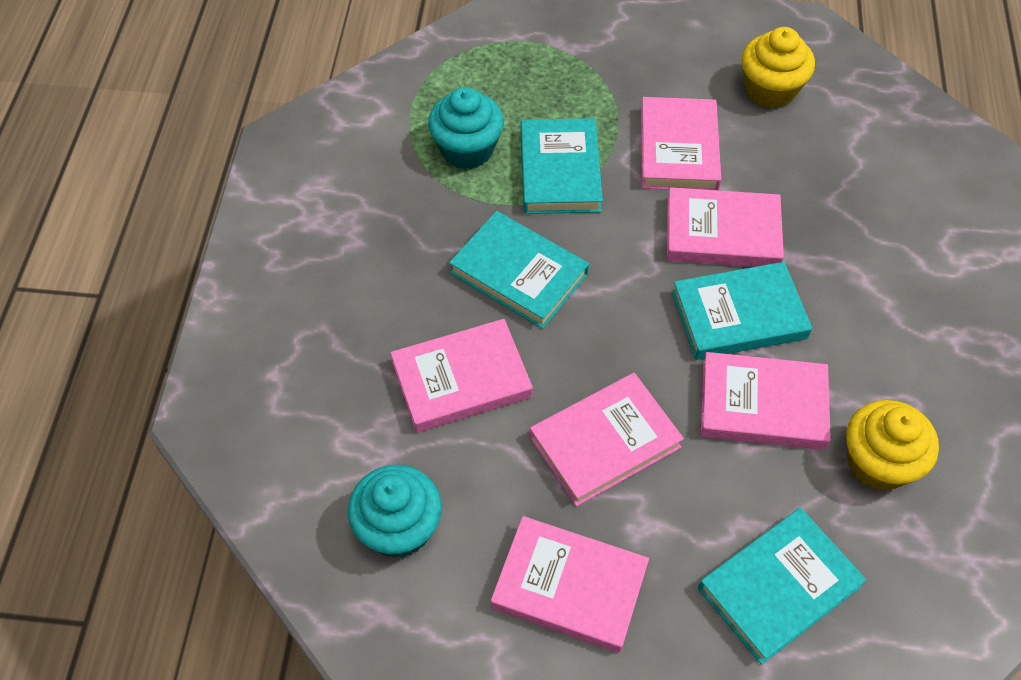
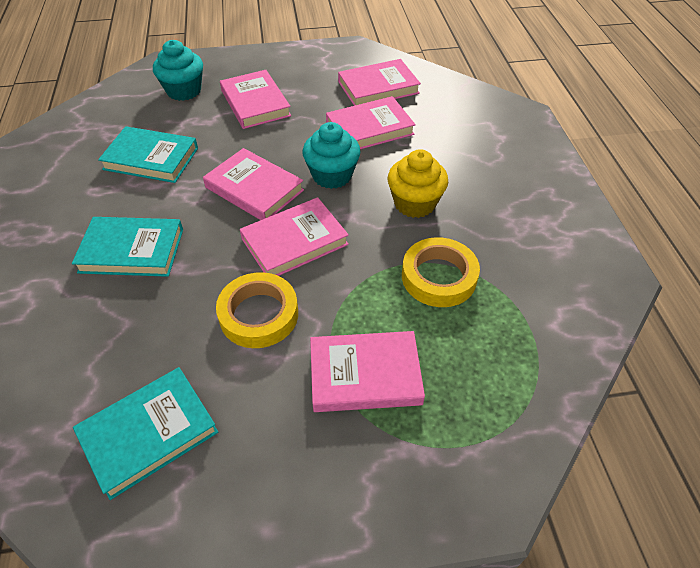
turquoise book: [449,211,589,329] [521,118,603,214] [672,262,812,360] [698,508,867,665] = 4 -> [72,217,183,277] [73,367,218,500] [98,126,198,183] = 3
yellow cupcake: [742,27,815,108] [846,400,939,491] = 2 -> [388,149,448,218] = 1
yellow tape: none = 0 -> [216,272,298,348] [402,237,480,307] = 2

